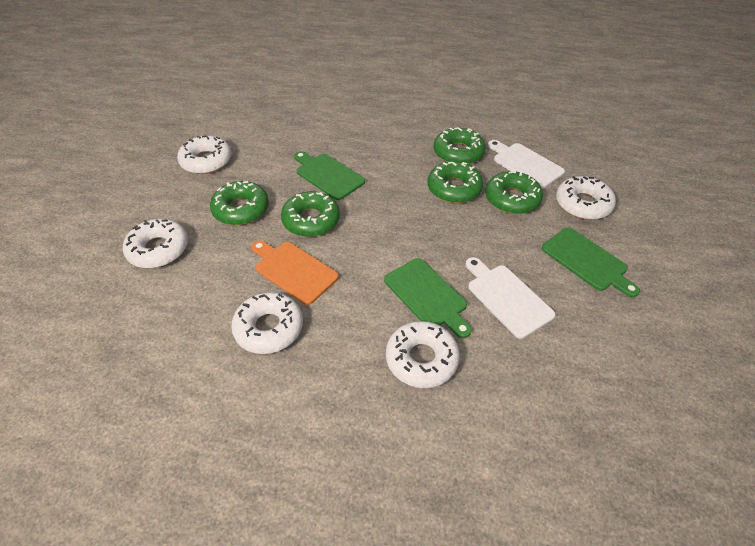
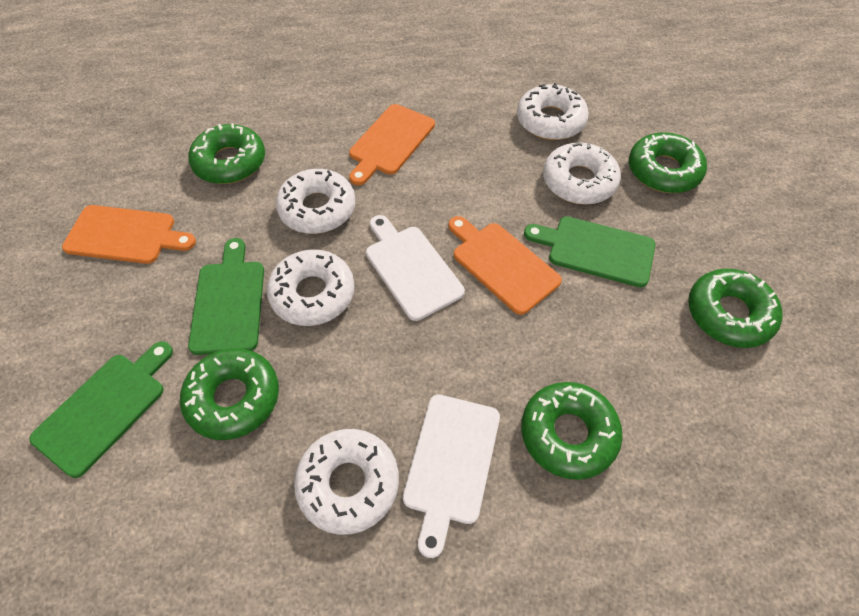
orange cutting board: [251,240,339,305] = 1 -> [62,205,196,264] [349,104,435,185] [448,216,562,315] = 3

